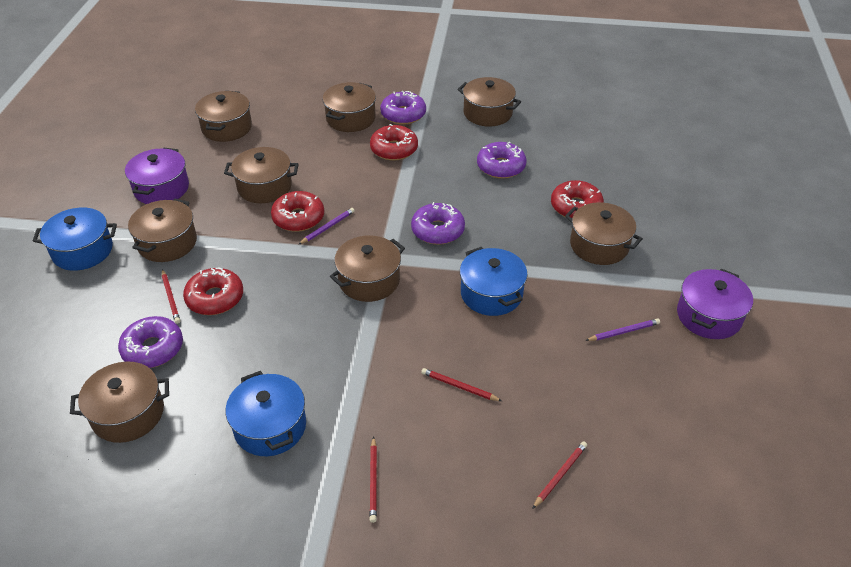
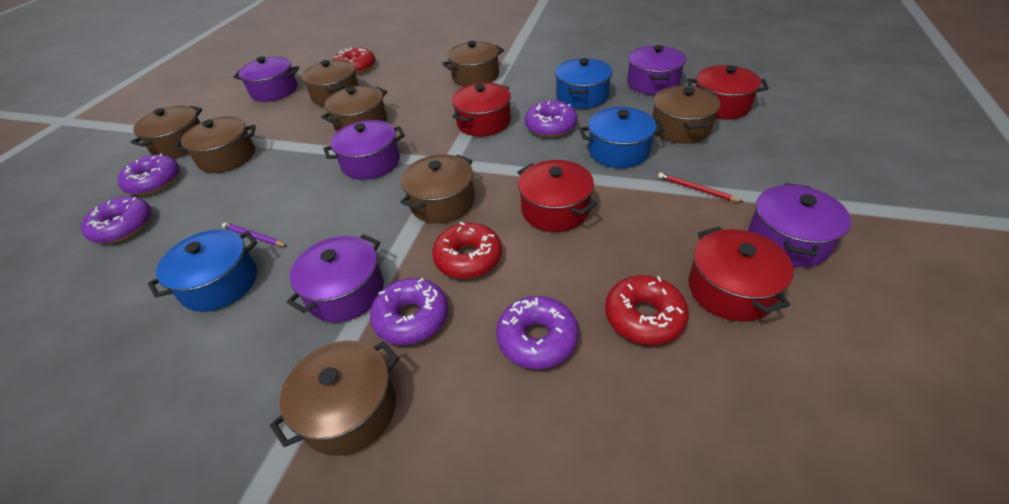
purple donut: [118,316,183,368] [381,91,426,125] [411,202,465,245] [477,142,526,179] = 4 -> [81,196,152,243] [117,153,180,195] [370,278,448,345] [496,296,579,369] [525,101,577,137] = 5
purple pencil: [298,208,355,245] [585,319,660,341] = 2 -> [222,223,287,246] = 1
purple pot: [125,148,189,204] [677,269,753,339] = 2 -> [234,57,299,102] [287,234,384,322] [324,120,405,180] [627,45,686,95] [748,183,851,267] = 5
red donut: [183,267,243,315] [271,191,324,232] [370,124,418,161] [551,180,604,218] = 4 -> [333,47,375,74] [432,222,502,279] [605,275,689,345] = 3
red pencil: [162,269,180,324] [369,436,377,523] [421,368,502,401] [532,441,587,509] = 4 -> [658,173,743,202] = 1
red pot: none = 0 -> [452,83,511,137] [517,160,597,232] [687,65,769,119] [688,227,794,322] = 4

